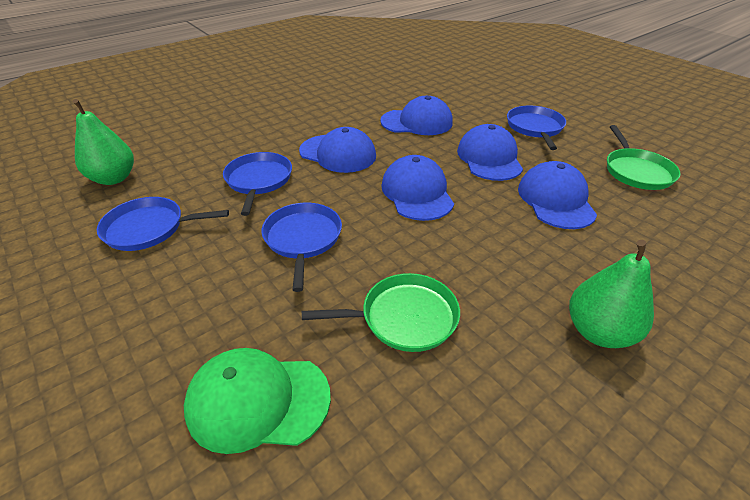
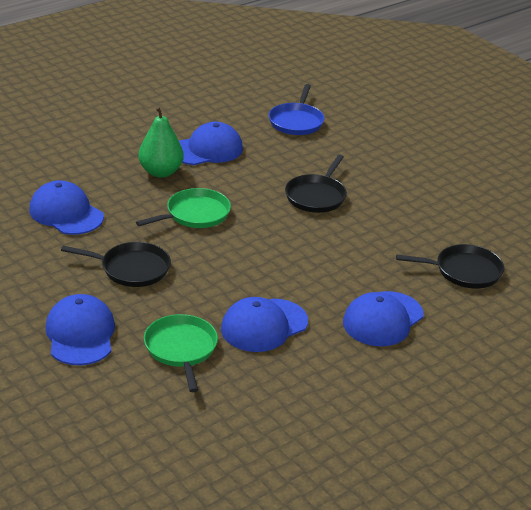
black pan: none = 0 -> [61,242,171,287] [285,155,347,213] [396,244,504,289] = 3
blue pan: [97,197,229,251] [223,152,292,216] [262,203,342,292] [507,105,566,150] = 4 -> [269,84,325,135] = 1
green cap: [184,348,331,454] = 1 -> none = 0
green pear: [73,99,134,185] [569,240,654,348] = 2 -> [138,106,184,178] = 1

